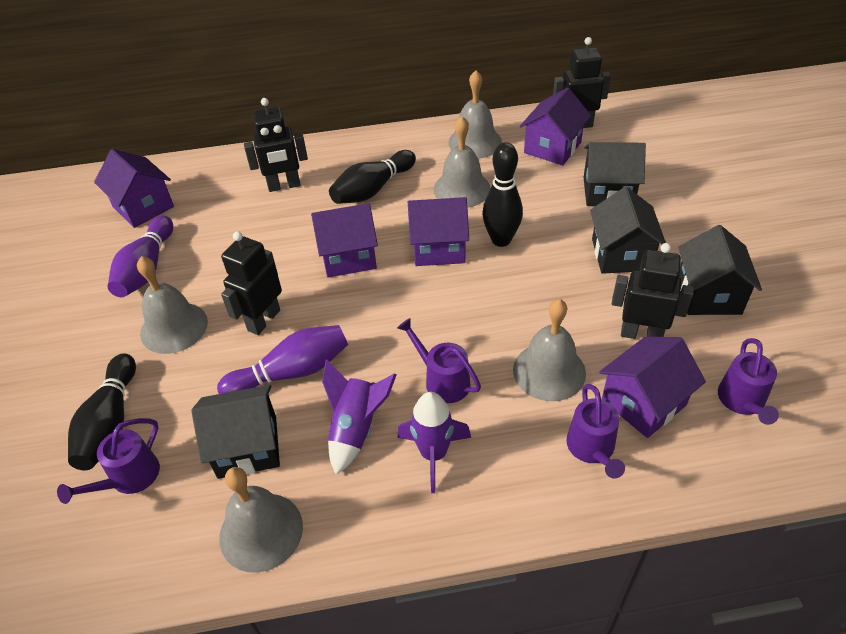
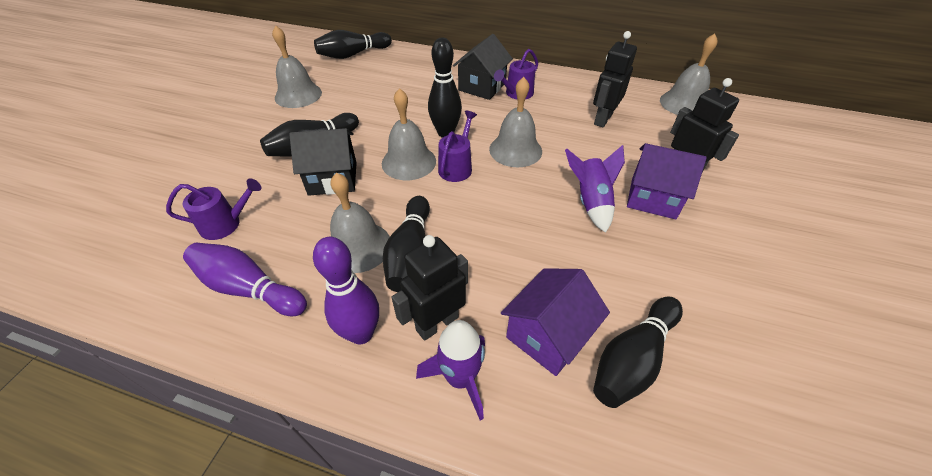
black bowling pin: [68,353,136,470] [329,150,416,204] [482,142,523,247] = 3 -> [260,113,359,157] [314,30,392,59] [383,196,430,292] [428,38,462,138] [593,297,683,408] = 5
black house: [191,385,280,479] [584,142,646,206] [590,187,666,274] [678,225,762,315] = 4 -> [289,128,357,196] [453,34,513,100] = 2
black robot: [221,231,282,335] [244,98,308,192] [553,37,611,128] [612,243,694,339] = 4 -> [391,235,468,341] [593,31,637,127] [670,78,739,171] = 3
purple house: [94,149,174,228] [311,203,378,277] [408,197,469,266] [520,88,591,166] [599,337,706,438] = 5 -> [501,268,610,376] [627,143,707,220] = 2
purple watering can: [57,418,160,504] [397,318,481,403] [567,384,625,479] [718,338,779,425] = 4 -> [166,179,261,240] [438,111,477,182] [494,49,538,99] = 3

